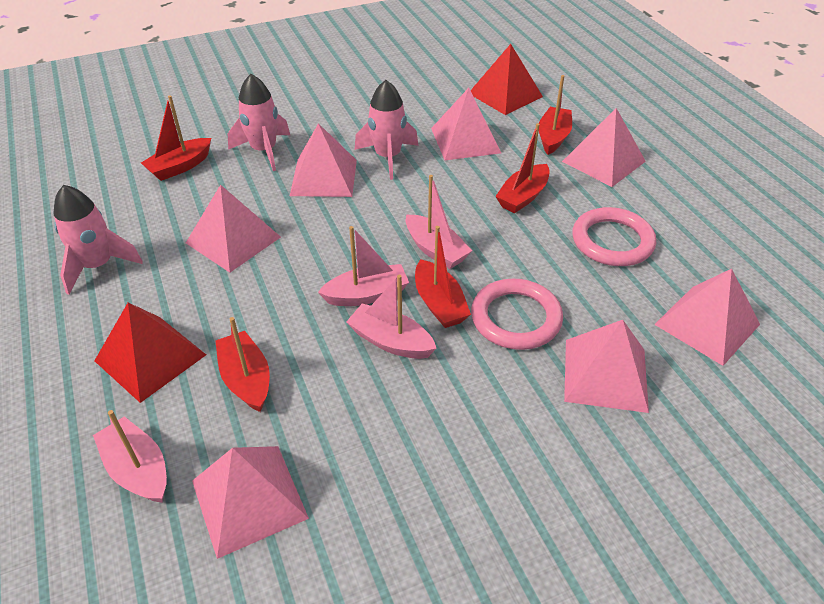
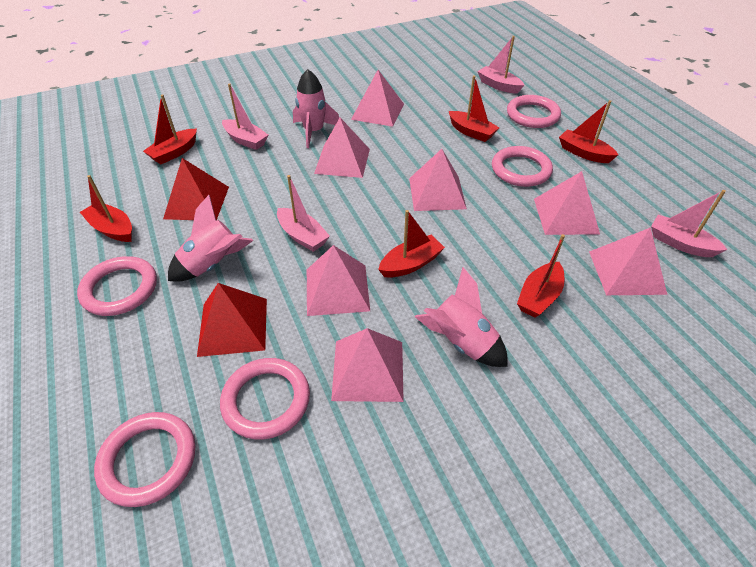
pink ring: [471,279,563,350] [572,207,656,266] = 2 -> [77,256,157,316] [94,412,195,507] [220,358,310,440] [492,146,553,187] [507,95,561,128] = 5
red boat: [141,95,211,181] [215,317,270,412] [415,226,471,328] [495,123,550,213] [539,75,572,155] = 5 -> [80,175,132,242] [143,94,197,164] [378,210,445,278] [449,75,499,142] [517,234,565,318] [559,100,618,163] = 6

